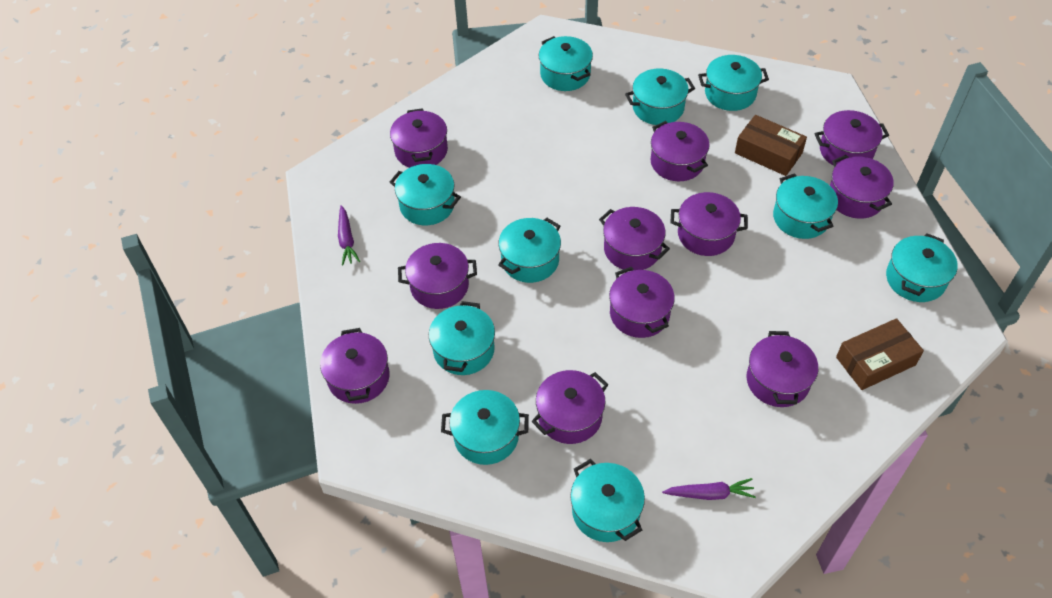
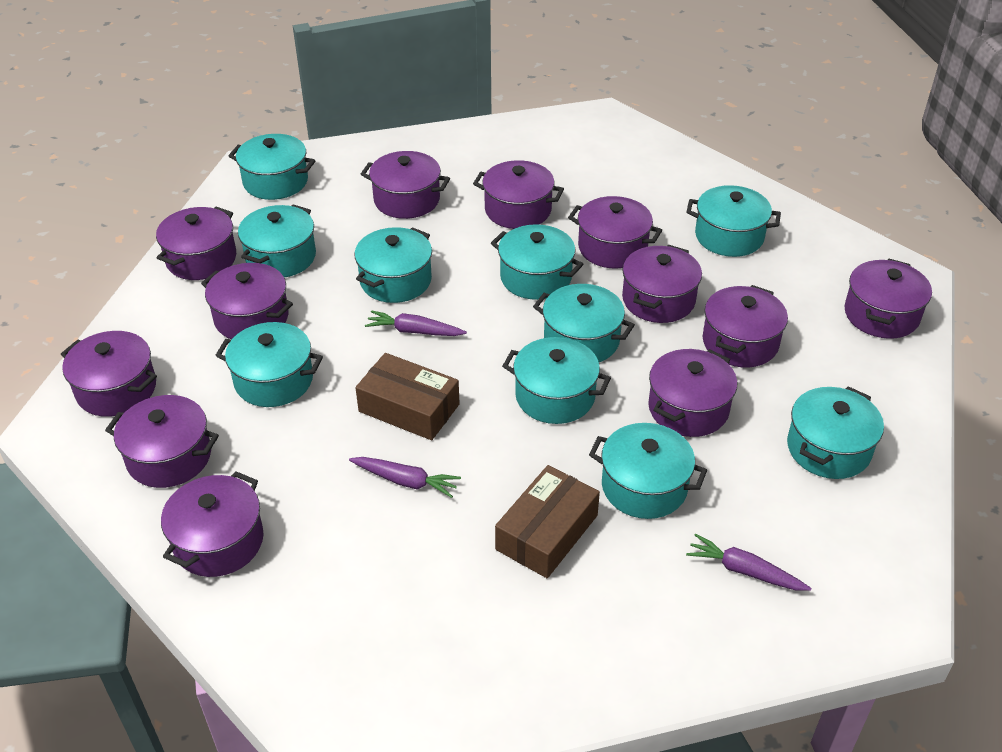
purple carrot: [338,205,360,266] [662,478,756,500] = 2 -> [349,457,461,498] [365,310,467,336] [686,534,811,591] = 3
purple pot: [320,328,390,404] [390,108,448,168] [398,243,477,309] [531,370,608,444] [599,207,670,270] [609,267,675,338] [650,121,709,181] [670,192,748,256] [747,331,818,407] [815,110,889,166] [830,155,894,218] = 11 -> [61,331,157,417] [105,395,219,488] [156,207,236,280] [161,471,264,577] [201,263,293,339] [361,151,450,219] [473,160,564,229] [568,196,662,269] [622,245,702,323] [648,349,737,437] [703,285,788,367] [845,259,932,339] = 12

